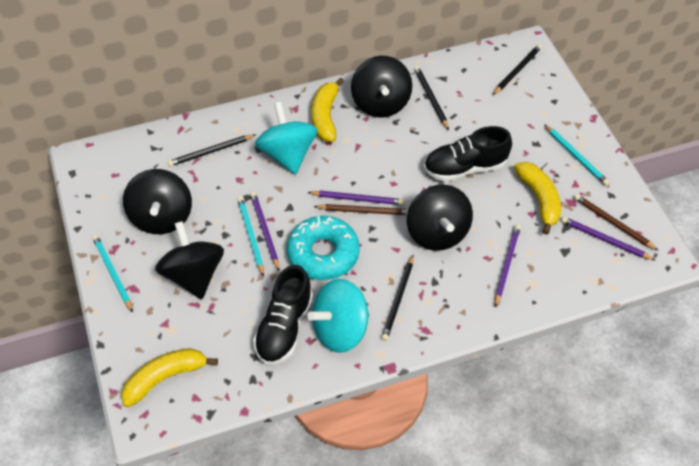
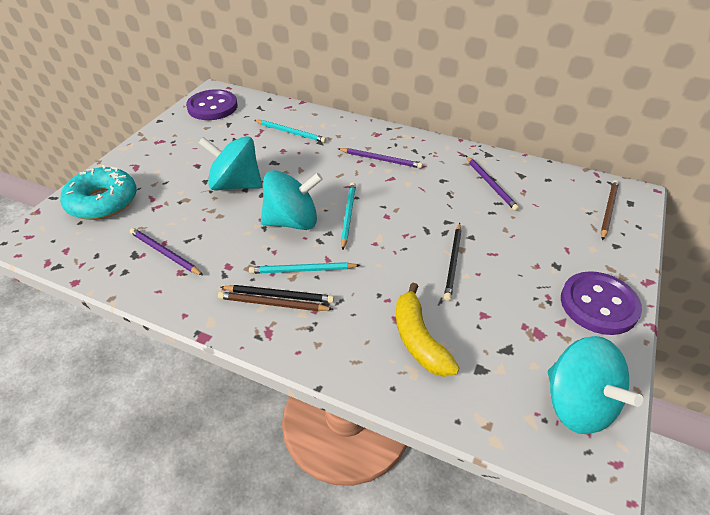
black pencil: [168,134,256,166] [381,255,414,341] [414,66,449,130] [493,44,542,95] = 4 -> [221,285,334,303] [444,223,462,301] = 2
black shoe: [253,265,313,365] [424,126,512,182] = 2 -> none = 0
black spinning top: [123,169,192,234] [155,221,224,299] [351,56,412,118] [407,184,473,251] = 4 -> none = 0
purple button: none = 0 -> [186,89,238,120] [561,271,642,335] = 2
purple pencil: [250,192,279,271] [308,191,404,205] [495,225,521,307] [561,217,655,260] = 4 -> [130,228,203,275] [338,148,423,169] [466,156,519,211] = 3
turquoise spinning top: [255,102,318,174] [307,279,369,353] = 2 -> [199,136,263,191] [261,170,323,230] [548,336,643,434] = 3
yellow banana: [121,348,218,407] [312,77,344,142] [514,162,561,235] = 3 -> [396,283,460,377] = 1

